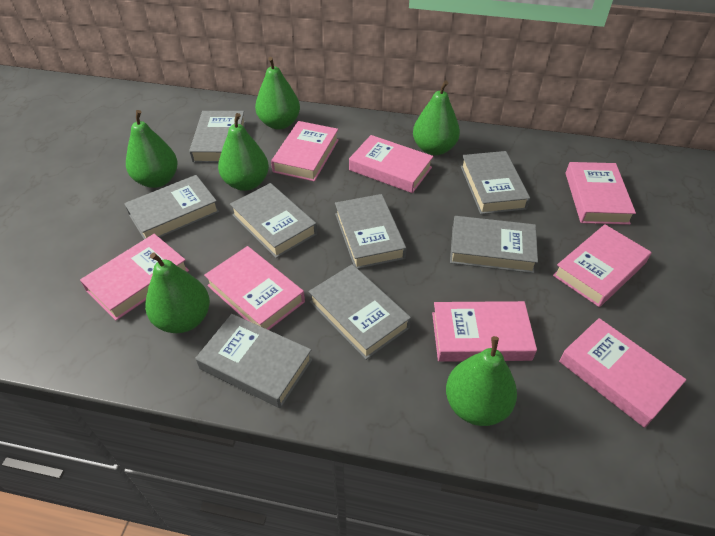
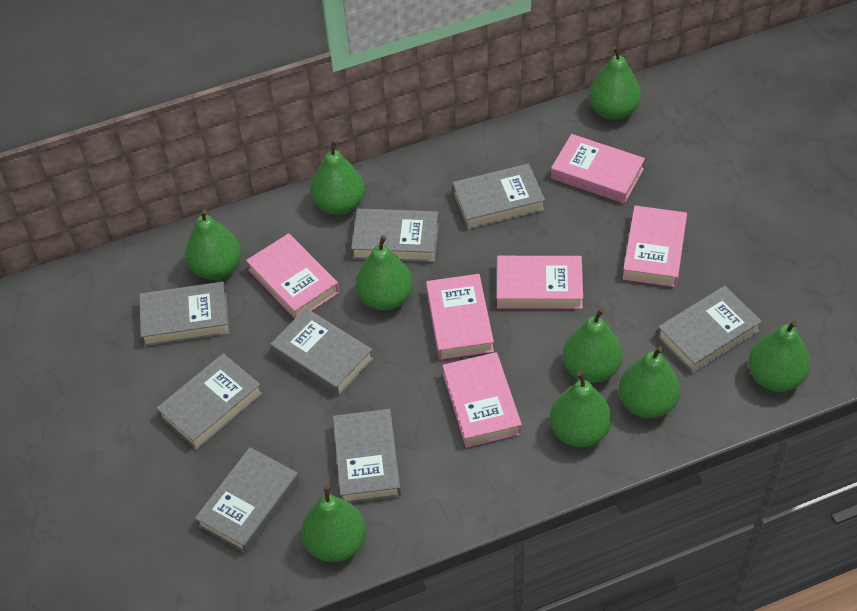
green pear: [126,110,178,188] [145,252,210,333] [218,113,269,191] [255,57,300,130] [413,80,460,155] [446,336,517,426] = 6 -> [185,209,241,280] [301,486,366,562] [311,140,365,215] [356,235,413,311] [550,372,612,447] [563,308,623,383] [589,46,641,120] [619,346,680,418] [748,321,810,392] = 9
pink book: [80,234,189,320] [204,246,305,330] [271,121,339,182] [349,135,434,193] [432,301,537,362] [553,224,652,307] [559,318,687,428] [566,162,636,225] = 8 -> [246,233,339,319] [426,274,494,360] [442,352,522,448] [497,256,583,309] [551,134,645,204] [622,206,687,287] = 6

